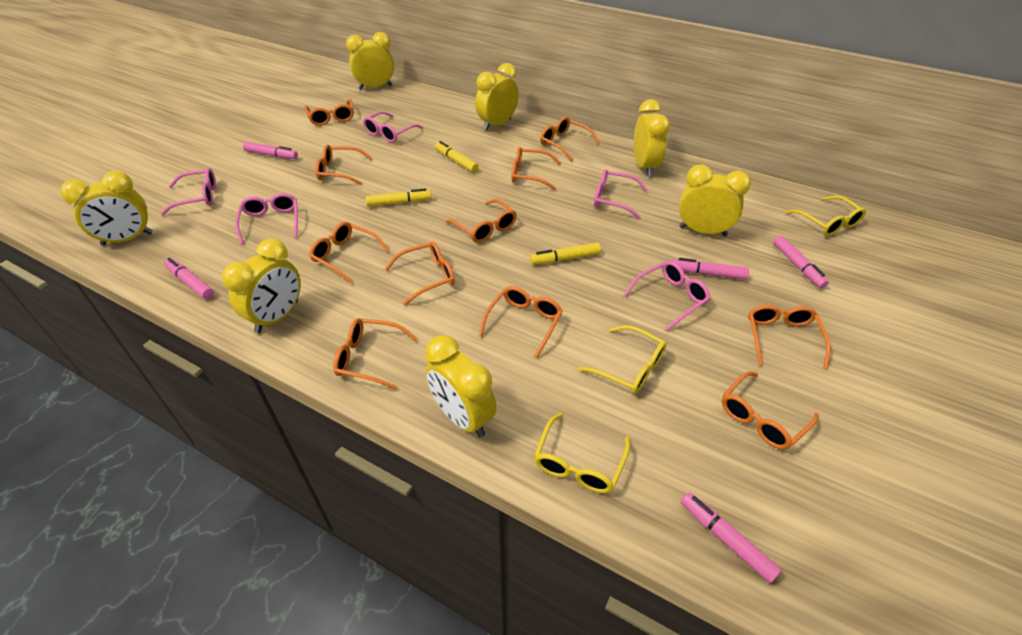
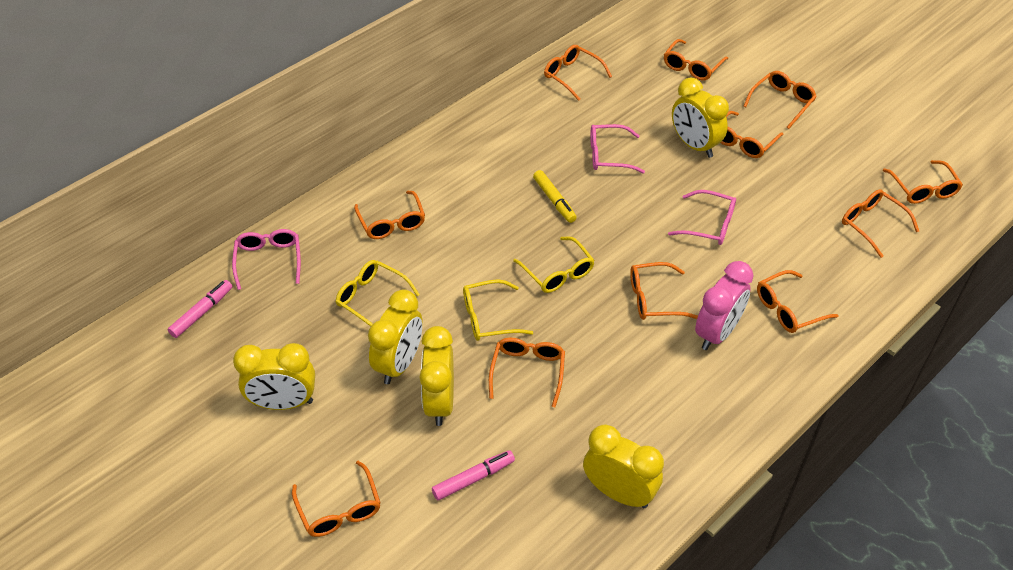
pink clock: none = 0 -> [695,261,754,350] = 1
pink glasses: [161,168,216,215] [235,193,298,245] [363,111,423,143] [594,169,648,219] [624,261,711,331] = 5 -> [232,229,301,290] [590,124,645,174] [668,190,736,245] = 3
pink marker: [164,258,214,299] [243,142,298,159] [673,258,749,280] [681,492,782,583] [773,236,829,288] = 5 -> [168,280,232,338] [432,450,515,500] = 2
yellow clock: [60,171,153,246] [222,238,301,333] [346,32,394,90] [425,335,497,437] [475,63,519,131] [634,99,670,177] [679,165,751,237] = 7 -> [233,343,315,410] [368,289,423,384] [419,326,454,426] [583,424,664,508] [672,78,729,158] = 5
yellow marker: [366,188,431,207] [435,141,479,173] [530,243,601,265] = 3 -> [533,170,577,223] = 1

